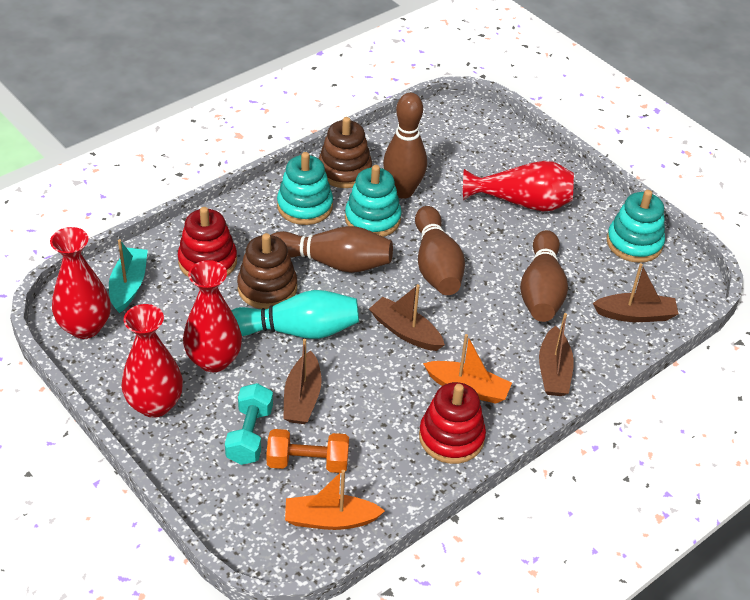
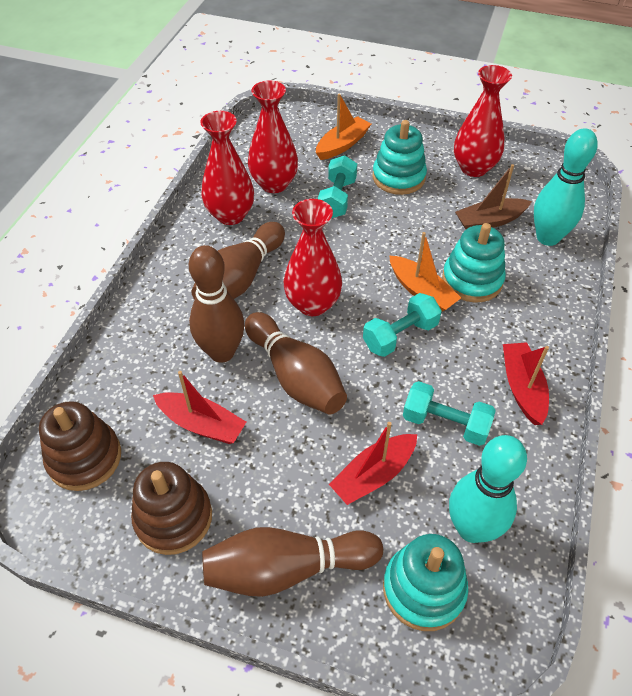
brown boat: [283,339,322,424] [369,284,445,351] [539,313,574,396] [593,263,679,322] = 4 -> [455,164,532,229] = 1
orange dumbbell: [266,429,349,473] = 1 -> none = 0
red boat: none = 0 -> [153,371,246,444] [329,422,417,505] [503,342,549,425] = 3
red stacking toy: [178,207,237,278] [419,382,486,464] = 2 -> none = 0
turquoise boat: [109,239,148,313] = 1 -> none = 0
turquoise bowling pin: [231,290,359,339] = 1 -> [449,435,527,543] [534,128,598,246] = 2
turquoise dumbbell: [225,383,273,465] = 1 -> [318,155,357,218] [363,293,442,357] [403,381,496,446] = 3

